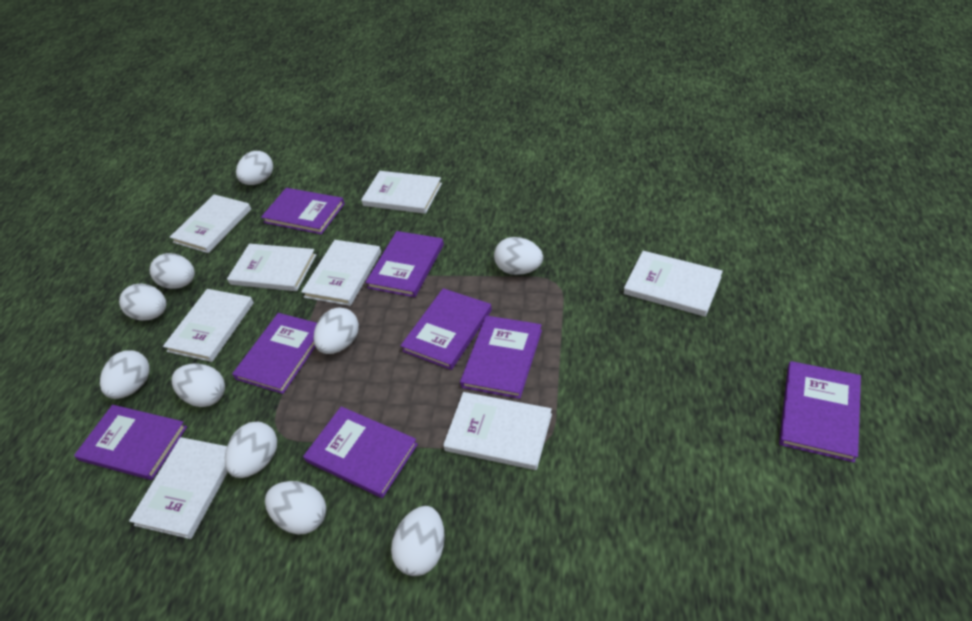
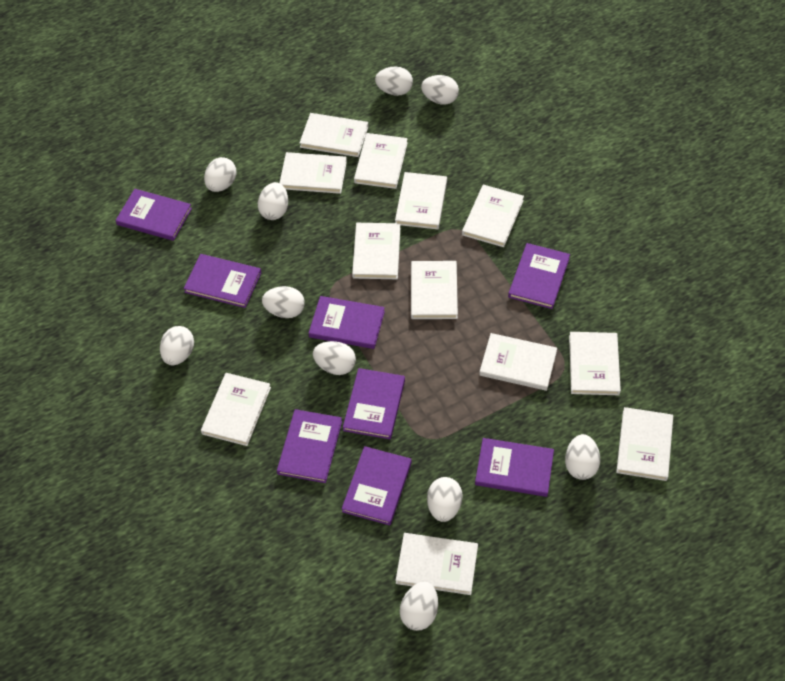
white book: [129,437,228,539] [163,289,254,362] [170,194,251,253] [227,244,316,291] [301,240,381,306] [361,171,442,214] [443,392,552,470] [624,251,723,317] = 8 -> [201,373,271,446] [280,152,347,194] [299,113,369,157] [352,223,400,279] [354,133,408,189] [395,172,447,229] [395,533,478,595] [411,261,458,319] [462,185,524,247] [479,333,557,391] [569,332,621,395] [616,407,673,481] = 12

